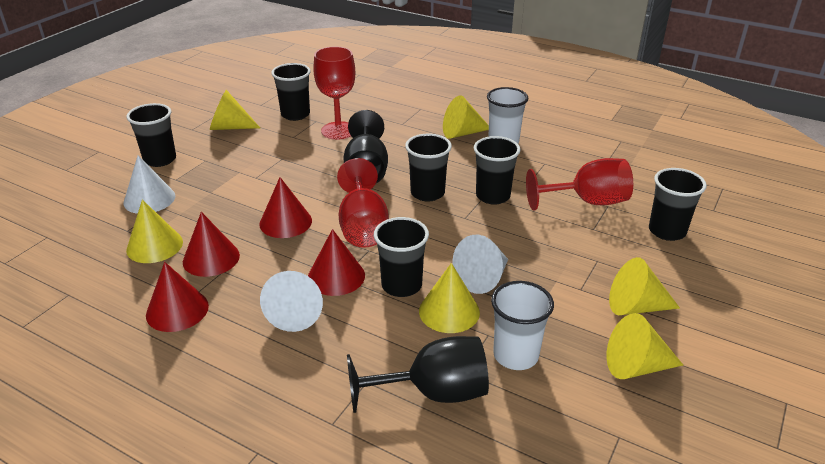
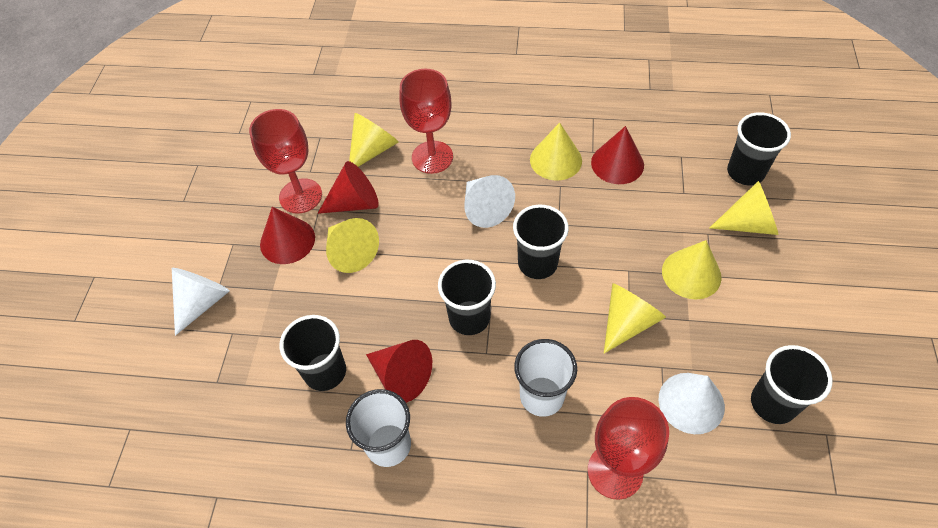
black cup: [126,103,176,167] [271,63,311,121] [374,217,429,297] [405,134,452,202] [474,136,520,205] [649,168,707,241] = 6 -> [279,315,346,391] [438,260,496,335] [513,205,569,279] [727,112,791,185] [751,345,833,424] = 5
black goblet: [344,110,388,183] [347,336,489,413] = 2 -> none = 0

